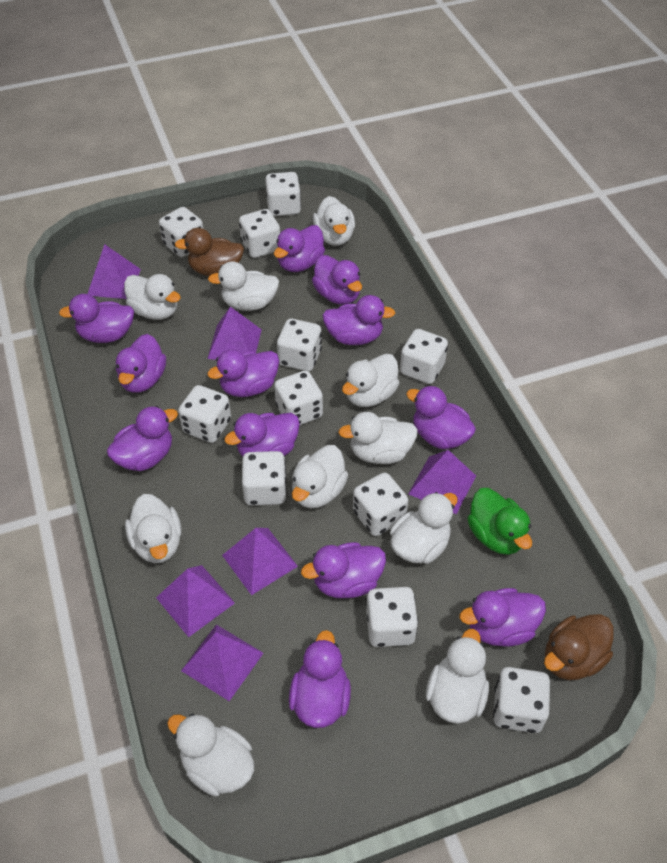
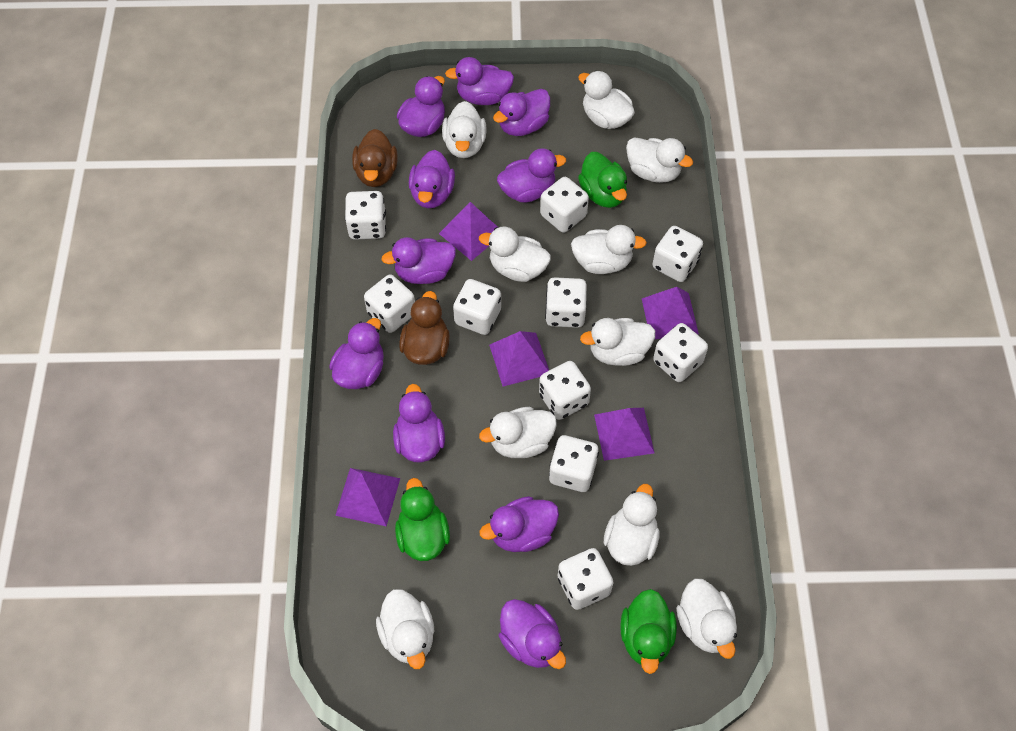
green duck: [467,488,532,555] = 1 -> [395,478,450,561] [578,152,627,208] [620,589,677,674] = 3
purple duck: [59,294,134,343] [107,406,178,471] [116,334,166,393] [207,349,279,397] [224,413,300,456] [274,225,325,272] [289,630,351,728] [301,542,386,598] [312,255,362,305] [322,295,395,345] [406,386,476,449] [460,588,546,646] = 12 -> [329,318,384,389] [381,237,456,284] [393,384,445,462] [397,76,445,137] [409,150,455,208] [445,57,514,105] [479,496,559,552] [493,89,550,136] [497,148,566,203] [499,599,566,669] = 10
purple pyramid: [87,244,141,299] [156,565,235,637] [181,625,263,701] [207,307,262,360] [222,528,298,595] [408,450,476,514] = 6 -> [335,468,400,527] [439,202,499,261] [489,331,549,386] [594,408,655,461] [642,287,699,339] = 5
white dice: [159,207,203,257] [178,385,231,443] [239,209,280,258] [242,451,287,505] [265,172,301,216] [274,370,323,426] [277,319,322,371] [353,473,408,536] [366,587,418,647] [400,329,448,384] [493,667,550,733] = 11 -> [345,191,386,240] [364,275,415,333] [453,279,501,335] [539,361,591,420] [540,177,589,233] [545,277,587,328] [549,435,599,492] [558,548,614,610] [653,226,703,282] [653,323,708,382] = 10

